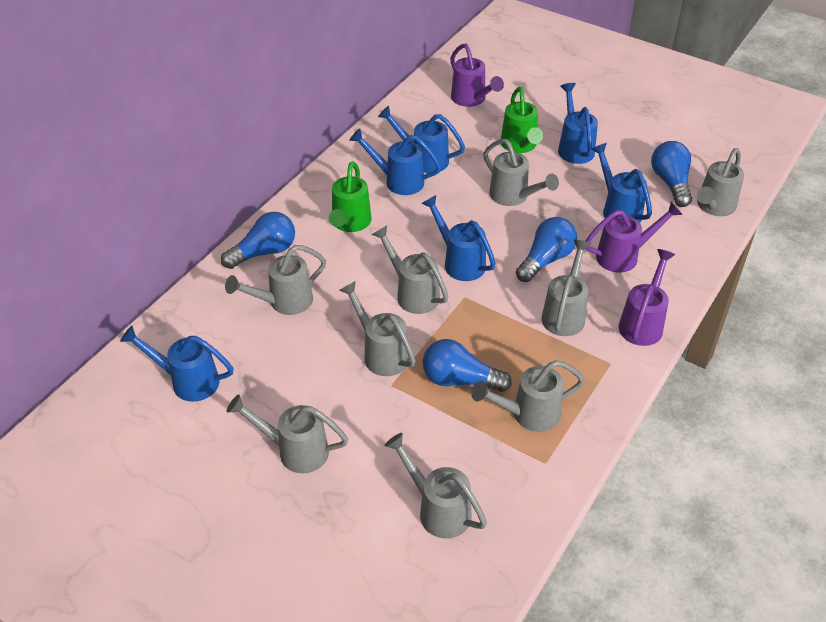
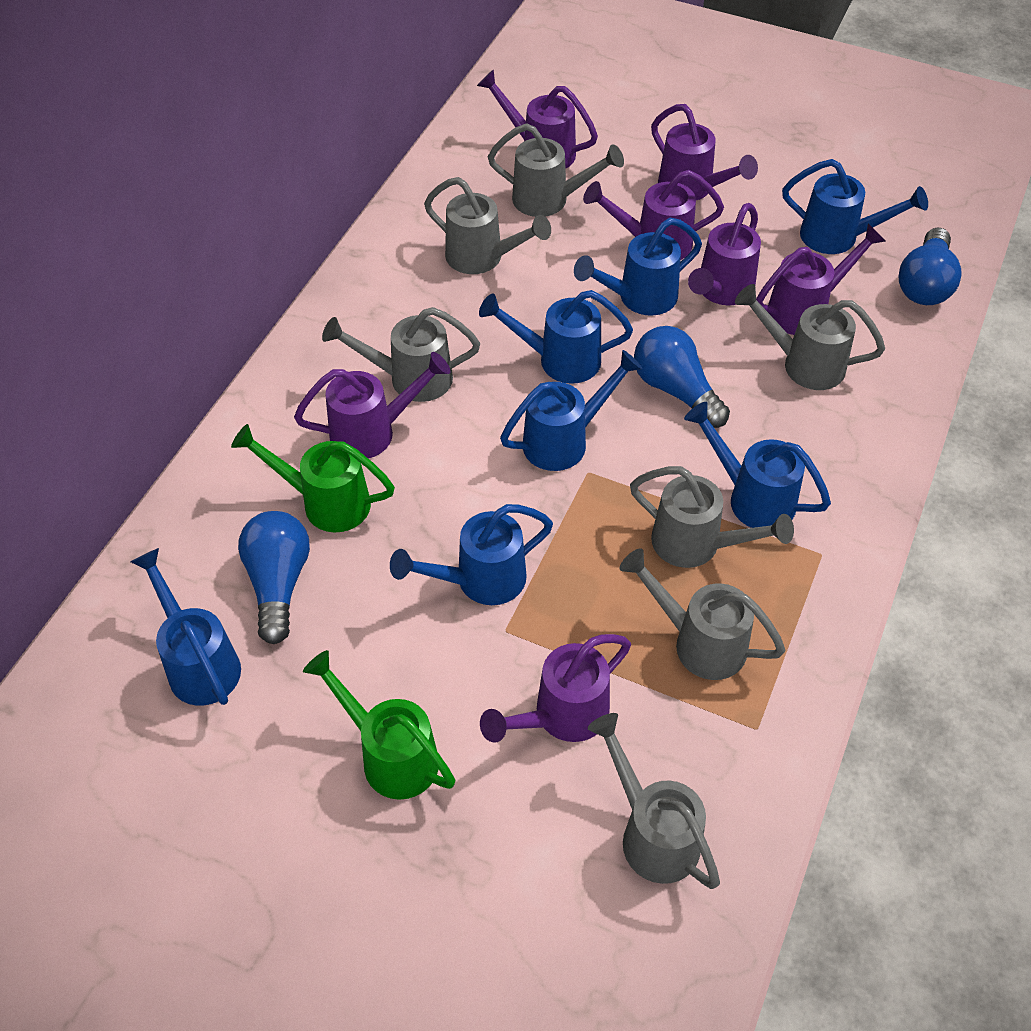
blue light bulb: [221,212,295,269] [423,339,512,392] [516,217,577,282] [651,141,692,207] = 4 -> [238,511,310,644] [634,326,730,428] [898,228,962,305] = 3
blue watering can: [120,326,234,402] [349,128,441,195] [378,106,465,173] [421,195,496,281] [558,83,598,164] [592,143,652,223] = 6 -> [131,548,241,706] [390,504,553,605] [479,290,633,384] [500,350,643,471] [574,218,702,316] [684,402,831,528] [782,159,928,254] = 7
grey watering can: [225,245,326,315] [227,395,348,474] [340,281,416,376] [372,225,449,314] [384,433,487,539] [471,360,584,432] [483,139,559,206] [541,239,591,336] [697,148,744,216] = 9 -> [322,307,480,402] [424,177,551,274] [488,123,624,217] [588,713,720,889] [620,548,786,680] [630,466,794,568] [735,284,885,390] = 7
purple watering can: [450,44,504,107] [586,201,682,273] [619,249,675,346] = 3 -> [294,352,450,459] [477,70,598,169] [480,634,631,743] [583,170,724,260] [651,104,758,200] [688,203,761,305] [756,224,886,335] = 7

